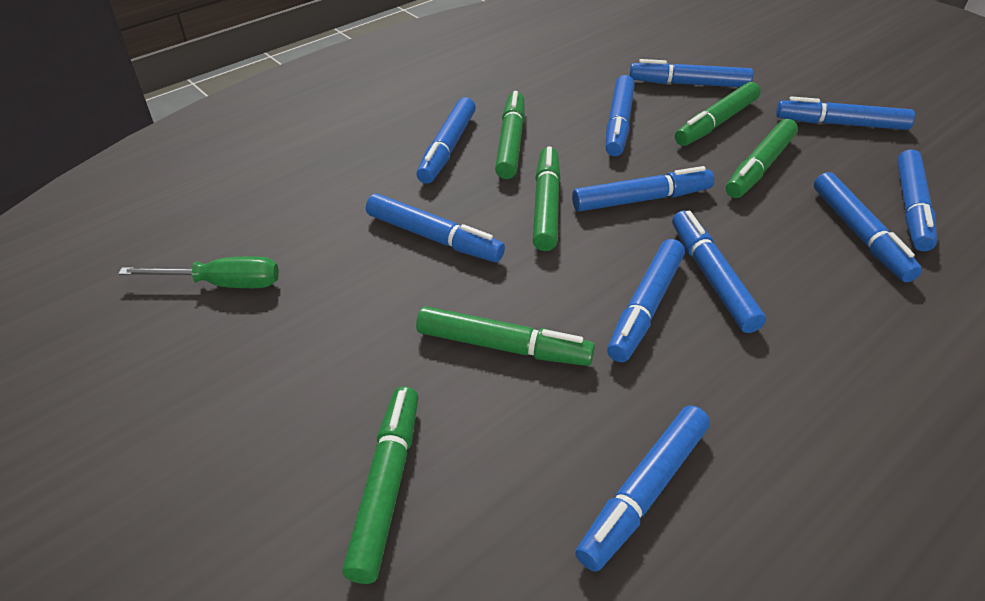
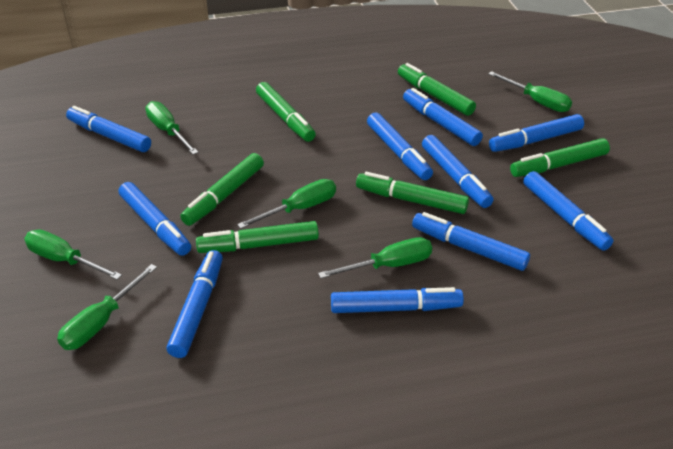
blue marker: [366,194,505,262] [416,97,476,184] [572,166,714,211] [575,405,710,572] [606,75,635,156] [607,239,685,362] [629,59,753,87] [672,211,766,333] [776,96,915,130] [814,172,922,282] [897,150,937,251] = 11 -> [66,106,151,152] [119,182,191,256] [167,250,223,358] [331,287,464,313] [367,113,433,180] [403,88,483,146] [412,212,530,271] [422,135,494,208] [489,114,584,152] [523,171,613,251] = 10
green screwdriver: [118,257,279,288] = 1 -> [24,230,122,280] [57,264,157,350] [145,101,199,155] [237,179,336,229] [318,237,432,278] [488,71,572,112] = 6

